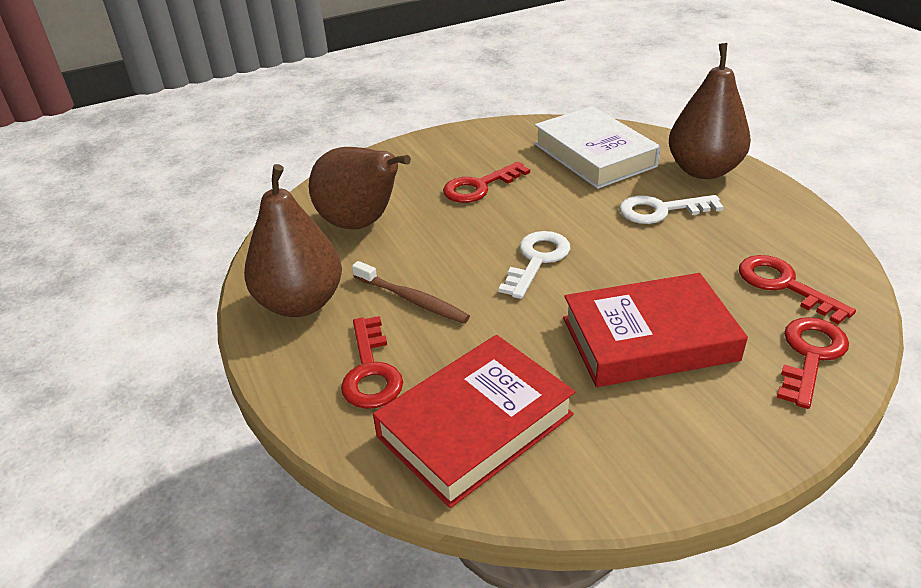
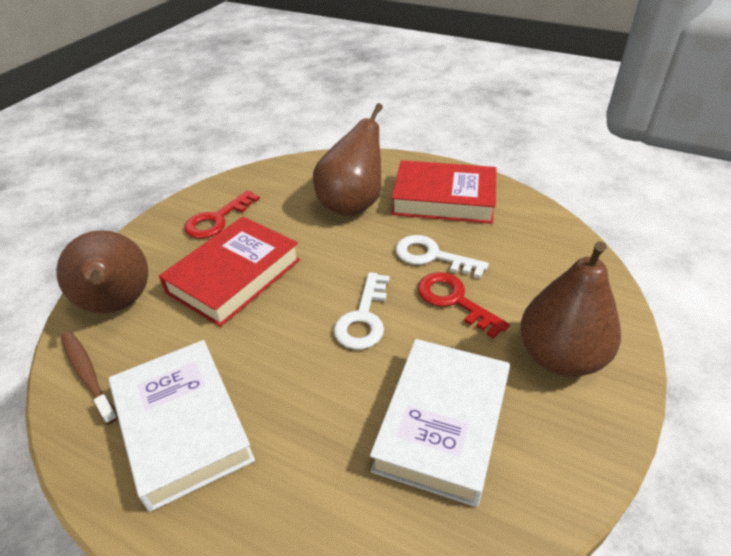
red key: [341,316,403,409] [443,161,530,203] [739,255,856,324] [777,317,849,409] = 4 -> [184,190,260,239] [418,272,510,339] = 2
white book: [534,106,661,189] = 1 -> [109,340,255,512] [370,339,510,507] = 2

